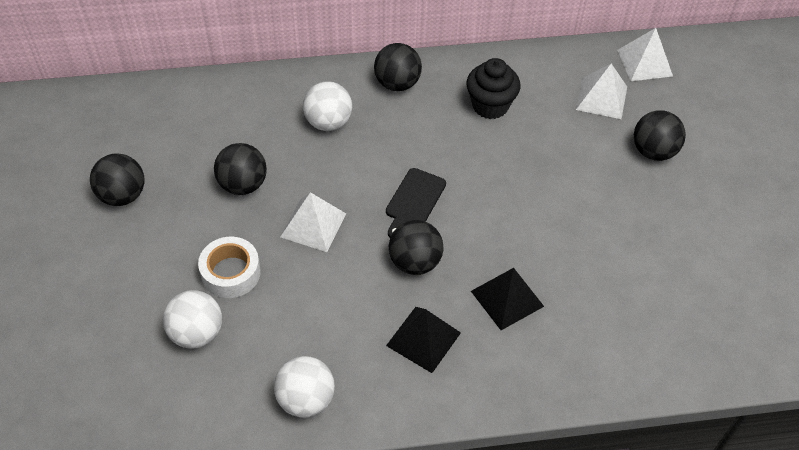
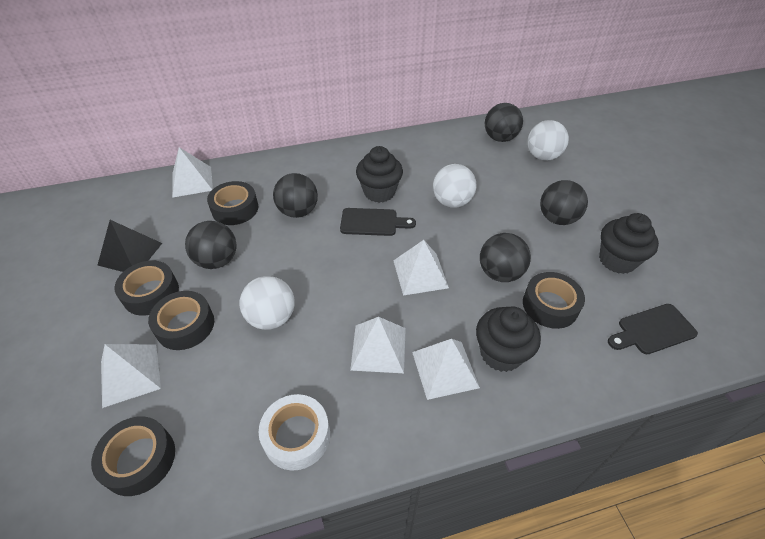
black cupcake: [466,58,520,119] = 1 -> [356,146,403,203] [476,306,541,372] [599,213,659,274] = 3
black cutting board: [386,168,446,238] = 1 -> [340,208,416,236] [608,304,698,354] = 2
black pyramid: [386,307,461,373] [471,268,544,330] = 2 -> [98,220,162,272] = 1
black tape: none = 0 -> [91,416,175,496] [114,261,179,316] [148,291,214,350] [207,181,258,225] [523,272,585,329] = 5
white pyramid: [280,192,346,252] [576,63,627,119] [617,28,673,81] = 3 -> [101,344,161,408] [172,147,213,198] [350,317,406,373] [393,240,449,296] [412,339,480,400] = 5

